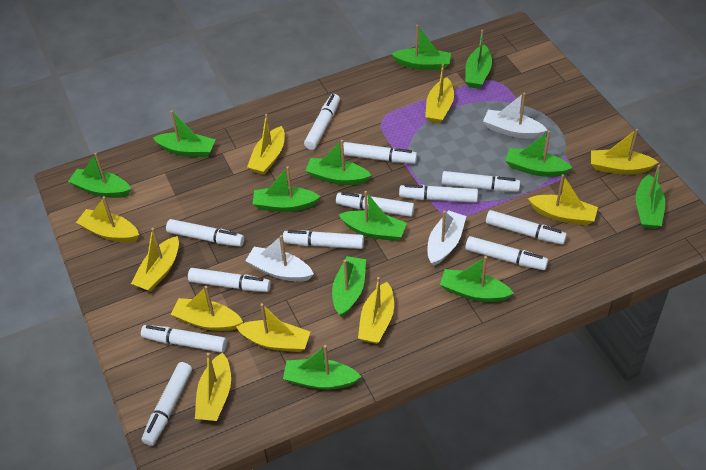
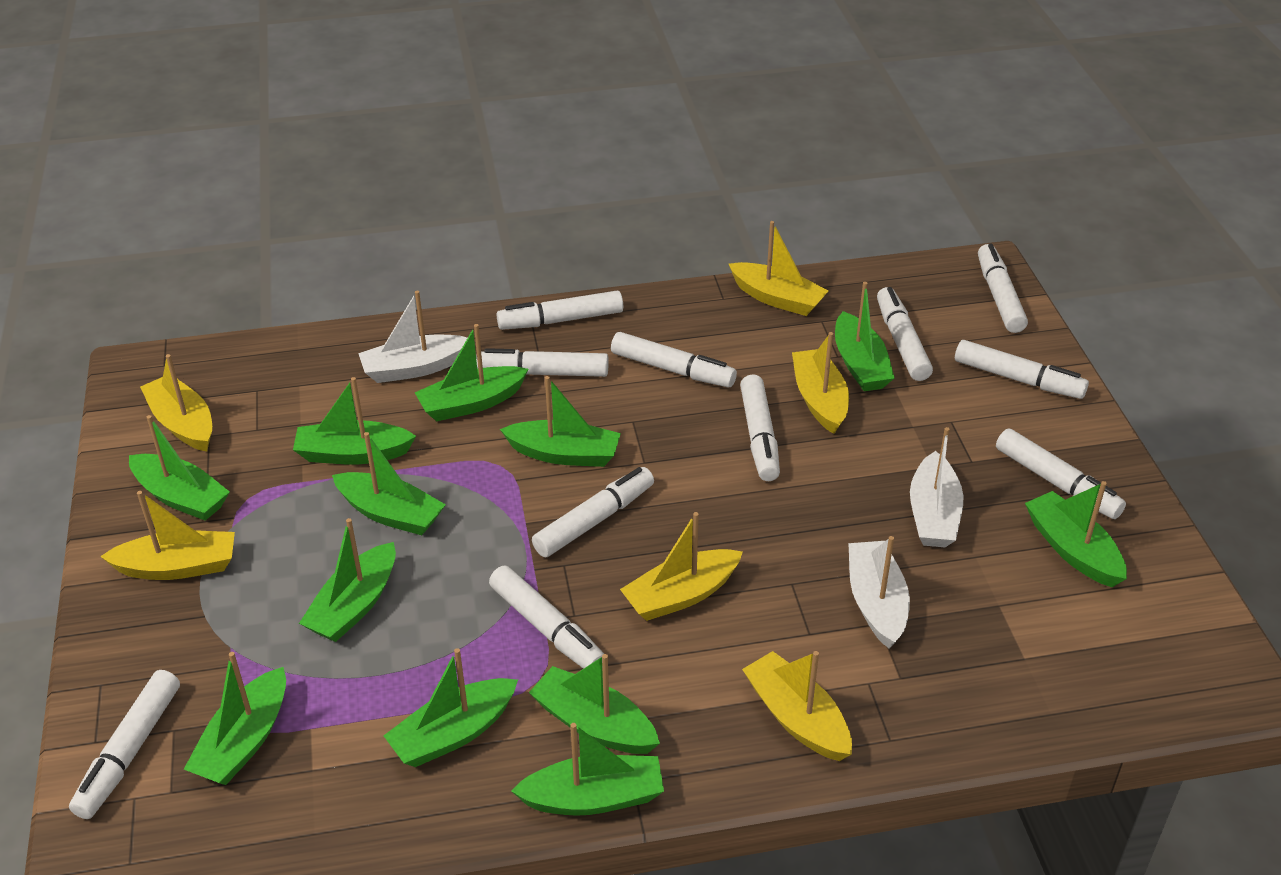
white marker: [141,325,227,353] [142,362,192,446] [166,219,244,247] [188,268,271,292] [283,230,364,249] [304,94,340,150] [336,192,415,217] [343,142,417,164] [399,184,478,203] [442,171,520,192] [465,236,548,270] [486,210,567,245] = 12 -> [69,670,180,819] [476,348,609,377] [489,566,604,669] [497,291,623,330] [532,467,654,557] [611,332,737,388] [740,374,780,481] [877,287,933,381] [955,340,1089,399] [978,244,1028,333] [996,428,1126,519] = 11
yellow boat: [76,196,139,242] [131,228,179,292] [171,286,243,331] [195,352,231,421] [236,303,310,352] [247,114,285,175] [358,277,394,344] [425,64,454,124] [528,174,598,225] [591,129,659,175] = 10 -> [100,491,235,580] [140,354,212,452] [620,512,743,621] [729,221,829,316] [742,651,852,761] [792,332,849,434] = 6

